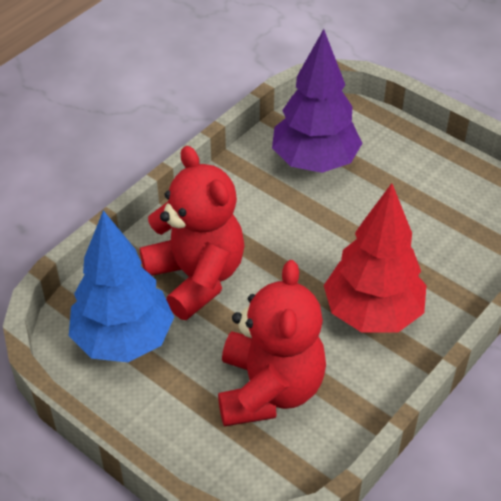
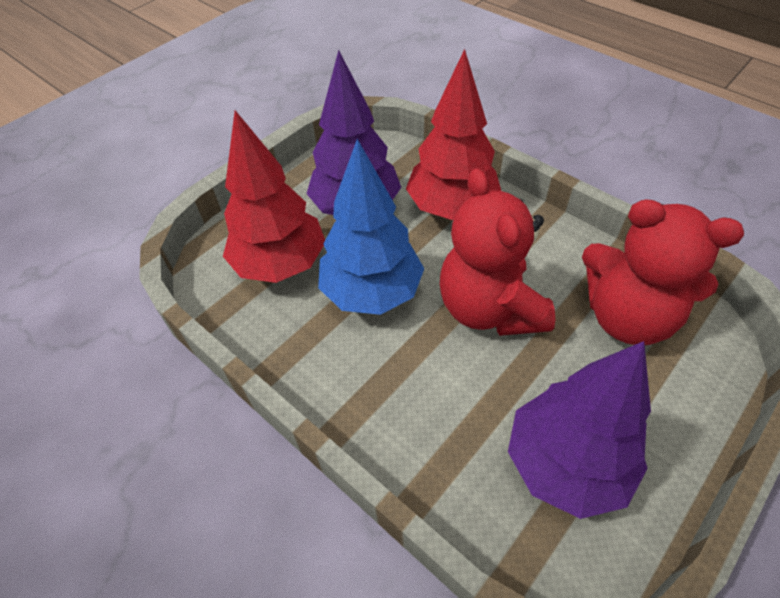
purple tree: [272,29,362,173] = 1 -> [306,50,401,215] [508,341,651,519] = 2
red tree: [324,183,427,332] = 1 -> [223,110,325,283] [406,49,501,220] = 2

